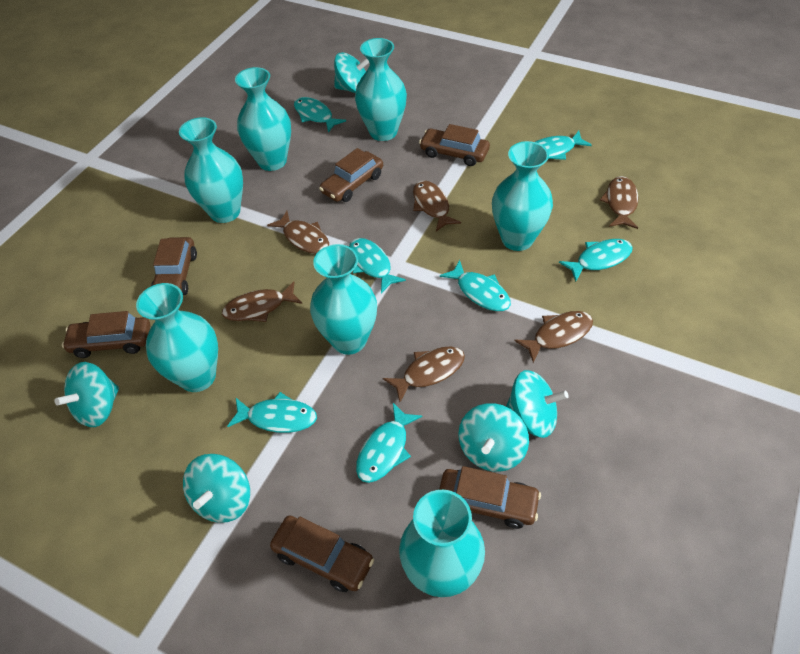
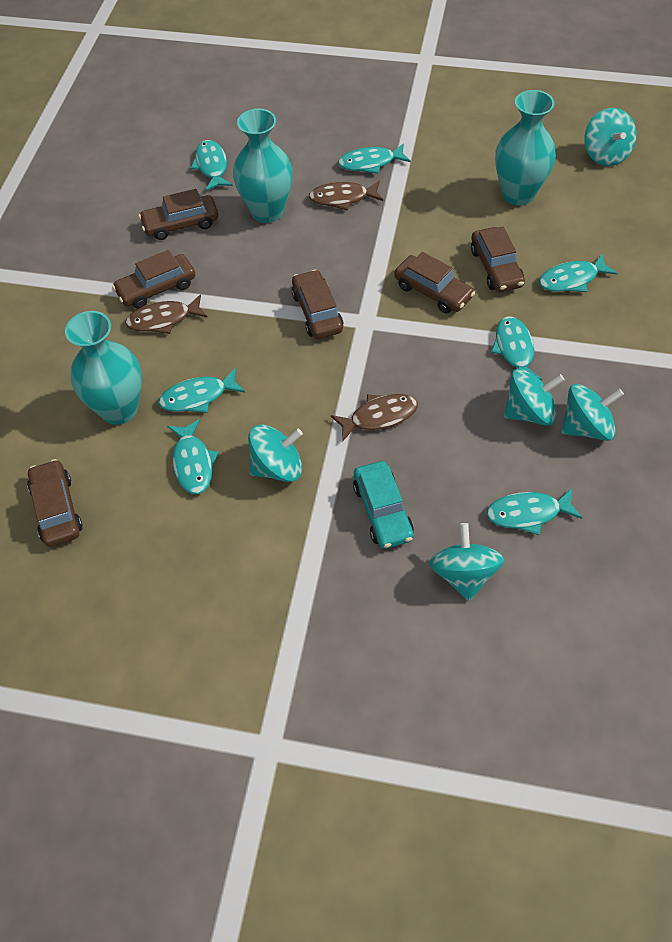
brown fish: [222,282,302,322] [267,211,329,254] [383,347,465,402] [413,180,461,231] [514,311,593,363] [600,176,639,229] = 6 -> [125,294,208,334] [309,181,383,211] [331,394,418,442] = 3
turquoise car: none = 0 -> [353,461,414,549] = 1
turquoise vase: [136,283,218,392] [179,117,243,223] [235,67,291,171] [310,244,377,355] [355,38,407,141] [399,490,485,597] [492,141,553,251] = 7 -> [65,311,142,425] [233,108,293,223] [495,90,556,206] = 3

